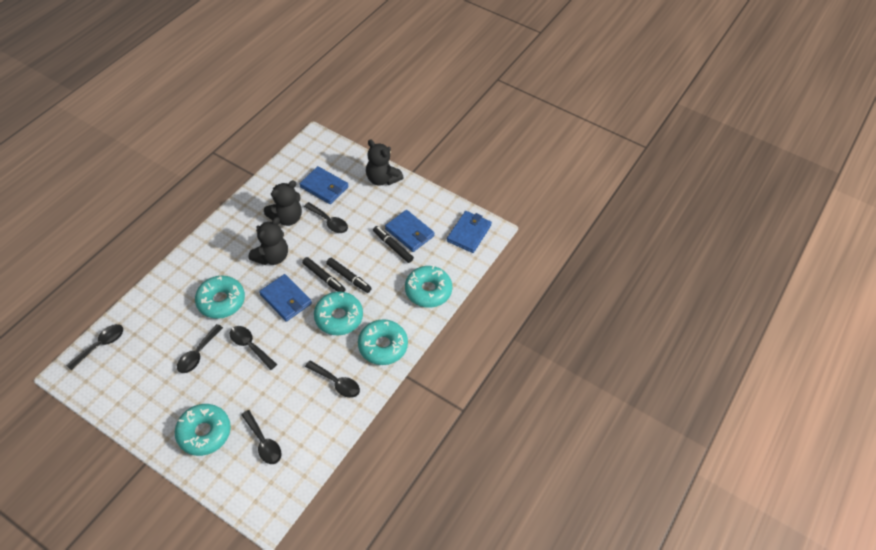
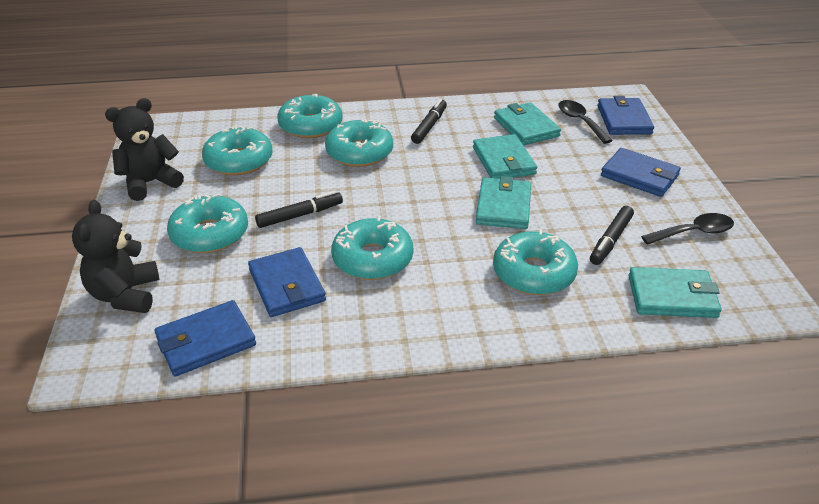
black spoon: [66,324,123,370] [177,324,223,373] [230,326,277,370] [241,410,282,464] [304,202,348,233] [305,360,360,398] = 6 -> [558,100,613,144] [641,213,734,245] = 2
black teddy bear: [248,217,288,265] [264,180,302,226] [366,140,403,186] = 3 -> [72,200,159,313] [105,98,184,201] = 2
turquoise donut: [175,404,231,456] [195,276,245,319] [314,292,363,335] [358,319,408,365] [405,266,452,308] = 5 -> [167,194,248,253] [202,126,273,175] [278,94,343,138] [325,119,393,167] [331,216,413,280] [493,229,578,295] = 6
turquoise wallet: none = 0 -> [473,134,537,179] [476,176,531,229] [494,102,561,145] [628,267,722,318] = 4

